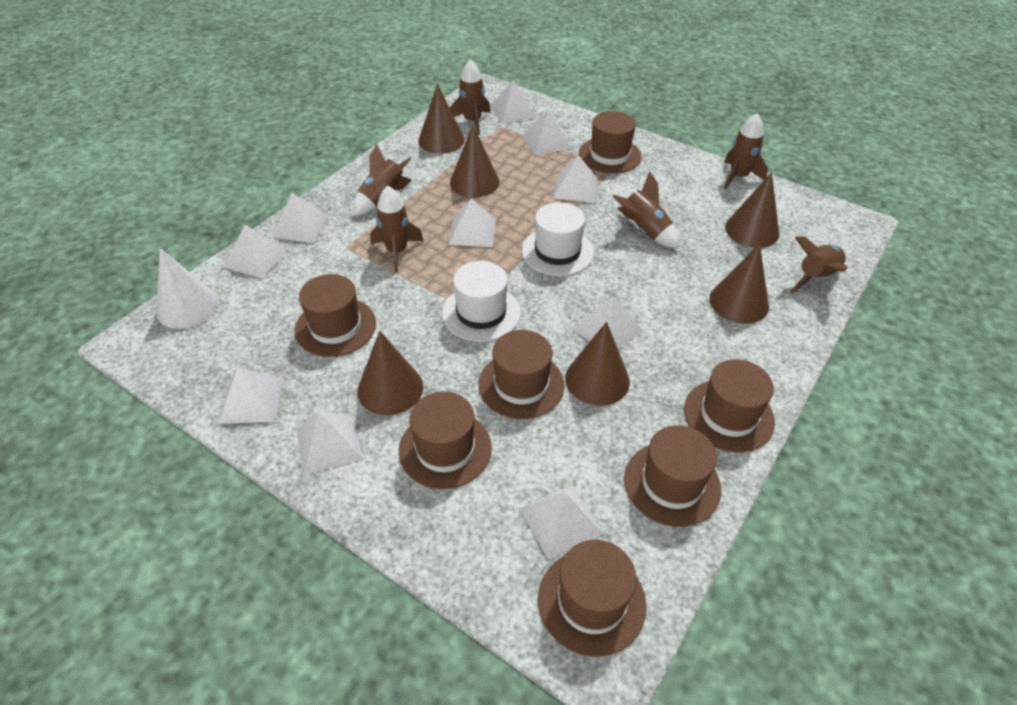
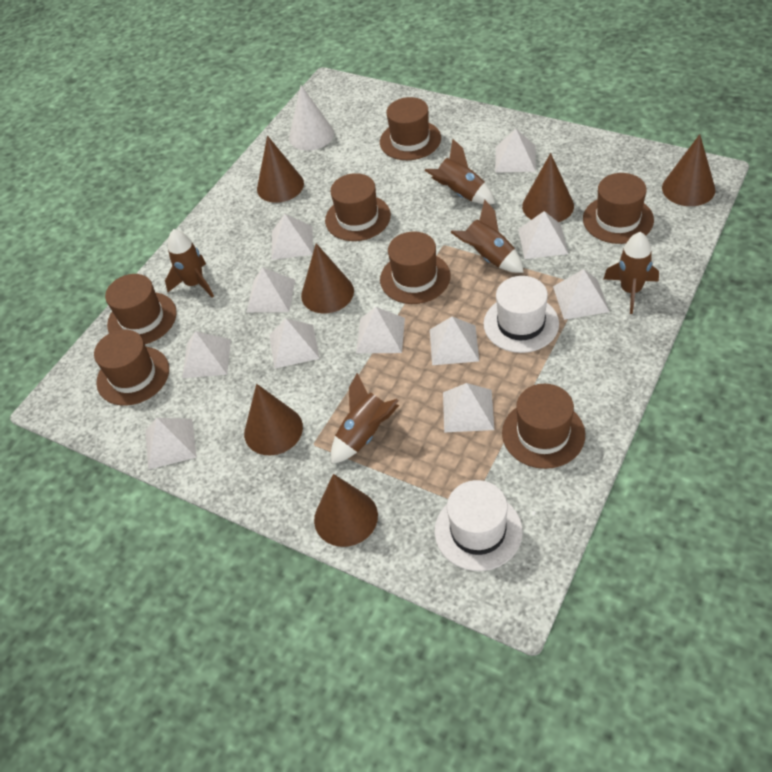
brown rocket: [353,144,411,216] [370,186,424,272] [450,59,491,135] [612,171,679,248] [724,113,768,190] [790,236,847,293] = 6 -> [165,229,214,298] [331,373,399,464] [424,139,495,204] [451,199,524,273] [603,232,659,314] = 5
white pyramid: [218,368,283,424] [224,225,288,279] [272,193,329,243] [296,412,363,475] [448,198,496,247] [490,80,536,124] [520,485,603,560] [523,109,571,155] [553,155,598,203] [573,296,643,350] = 10 -> [145,418,197,470] [182,331,231,378] [247,267,295,312] [269,318,320,369] [272,214,313,260] [356,307,405,353] [430,317,479,365] [443,383,494,432] [495,129,536,173] [518,211,568,259] [553,269,610,320] = 11

